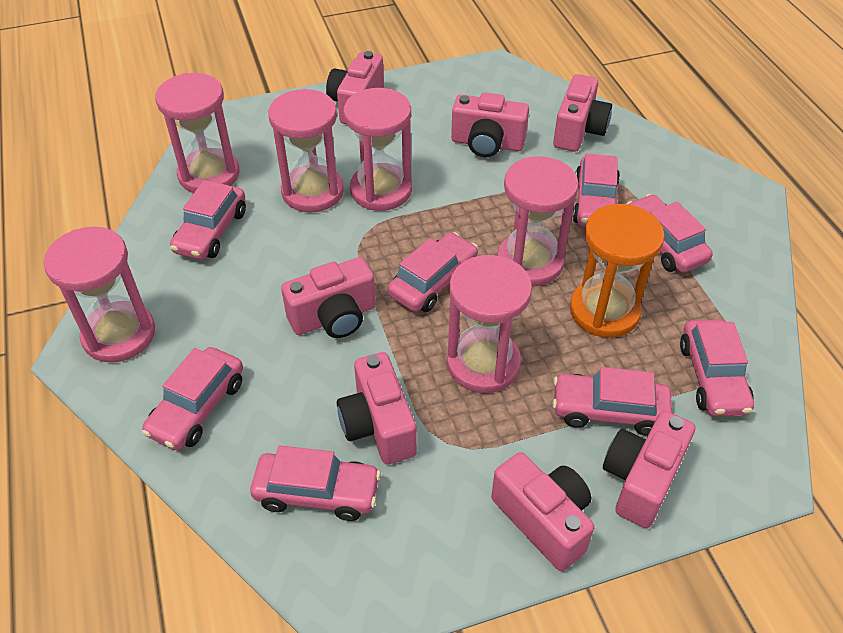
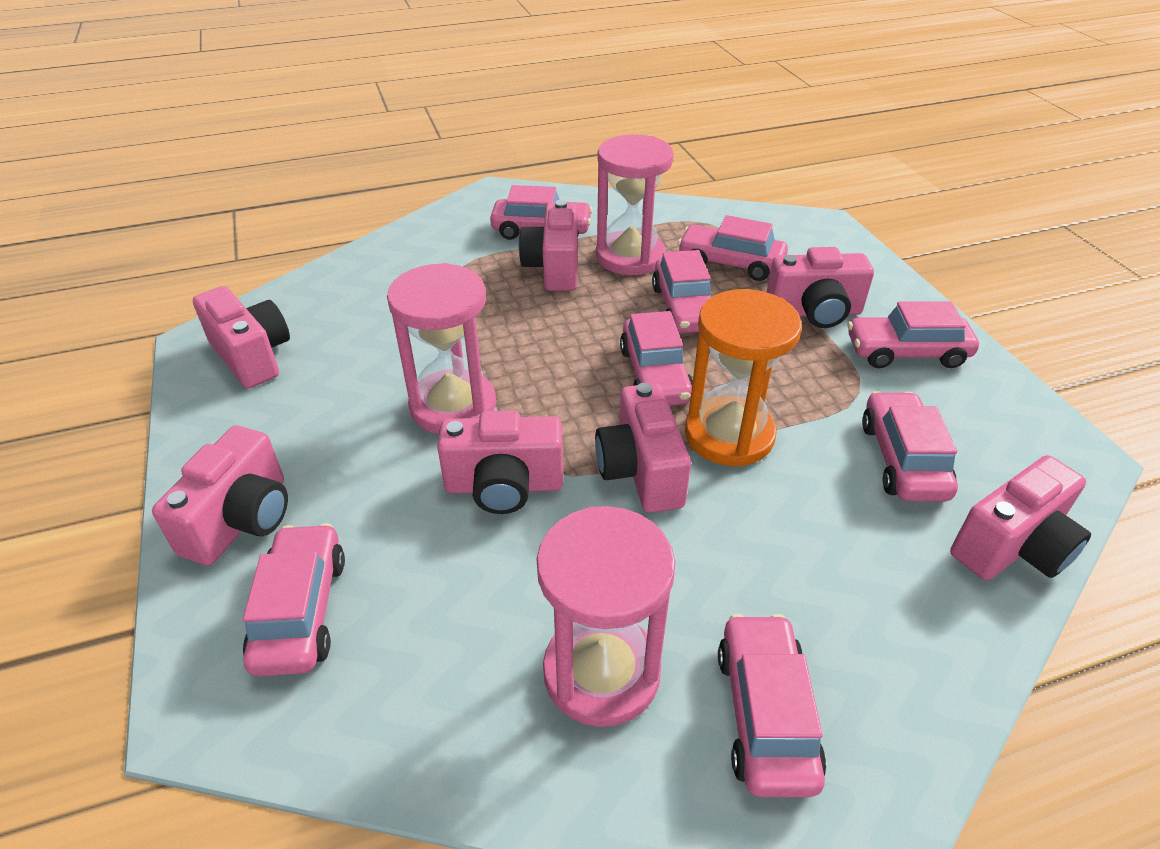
pink hourglass: [44,227,155,363] [155,73,239,193] [268,89,344,213] [343,88,412,211] [447,255,532,393] [497,156,579,286] = 6 -> [387,263,496,434] [537,506,675,727] [596,135,674,275] = 3

